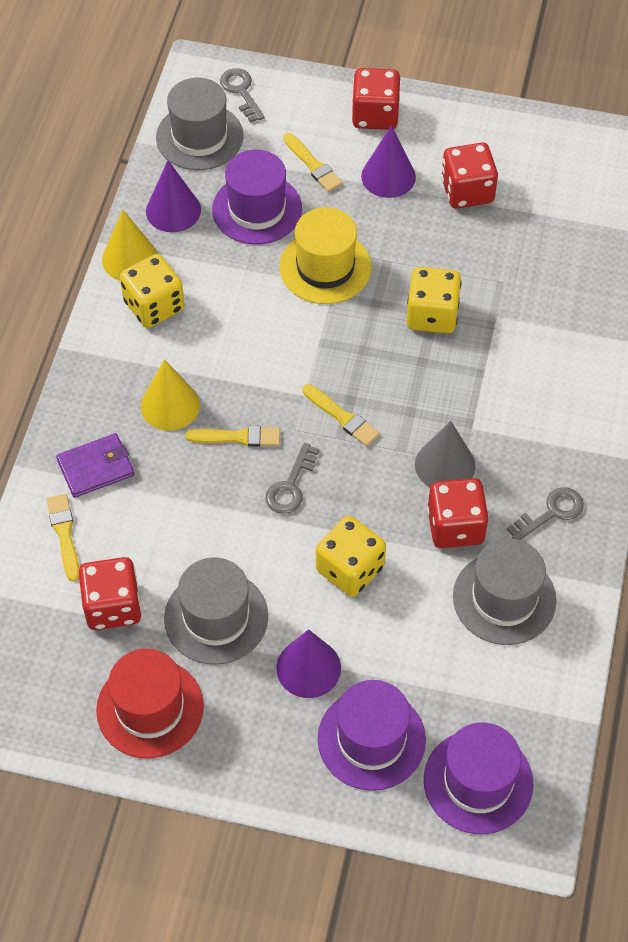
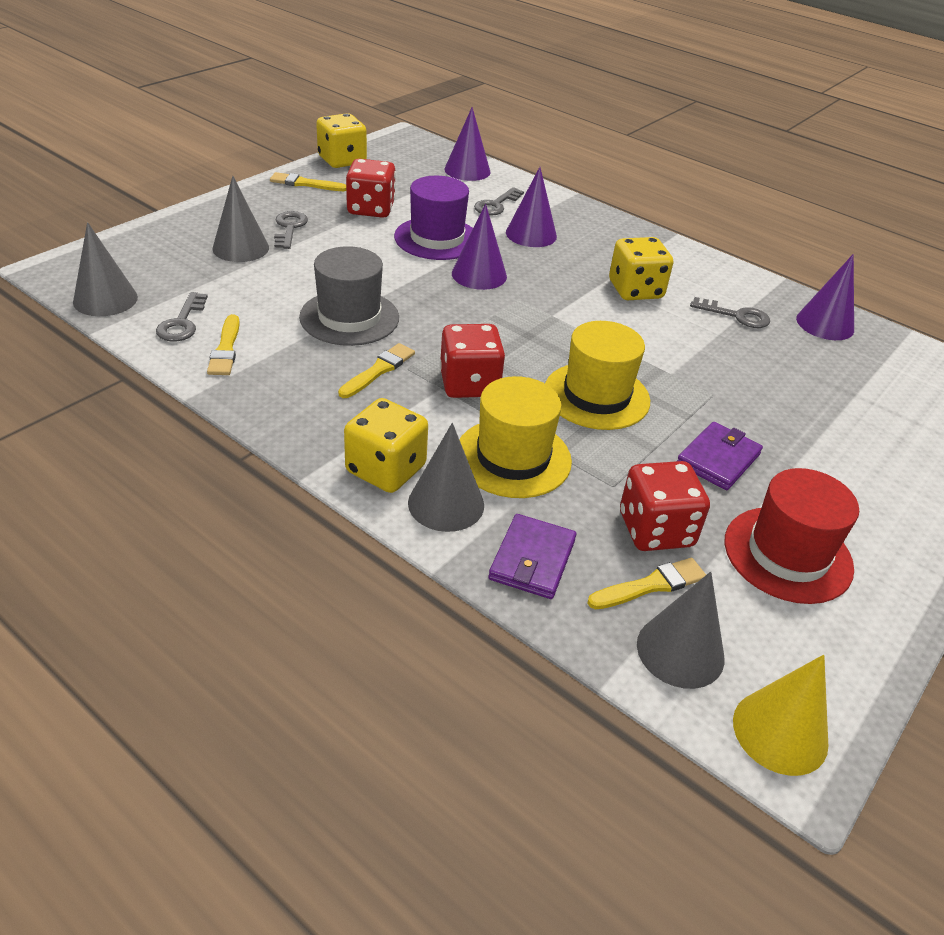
grey cone: [415,421,475,487] = 1 -> [73,222,138,316] [212,176,269,262] [408,423,484,532] [637,571,724,689] = 4
grey hat: [156,78,244,170] [164,557,268,665] [453,538,557,645] = 3 -> [299,246,399,346] = 1
grey key: [220,68,265,123] [266,443,319,514] [507,487,584,540] = 3 -> [156,292,208,341] [274,211,308,249] [474,187,524,216] [690,297,770,328] = 4
purple cone: [146,160,201,232] [276,629,341,698] [361,125,416,198] = 3 -> [445,107,490,181] [452,204,507,290] [506,167,557,247] [796,254,854,340] = 4
purple hat: [212,150,302,245] [318,680,426,791] [424,722,534,834] = 3 -> [394,176,473,260] = 1
purple wallet: [56,433,134,498] = 1 -> [488,514,576,599] [677,422,763,490] = 2
red dice: [79,557,142,630] [352,68,400,130] [427,478,489,548] [441,143,498,209] = 4 -> [346,159,396,218] [440,324,505,398] [620,461,710,551] = 3
yellow cone: [102,210,157,281] [141,359,200,431] = 2 -> [733,655,828,776] = 1
yellow hat: [279,207,372,304] = 1 -> [459,376,572,498] [545,321,650,430] = 2

